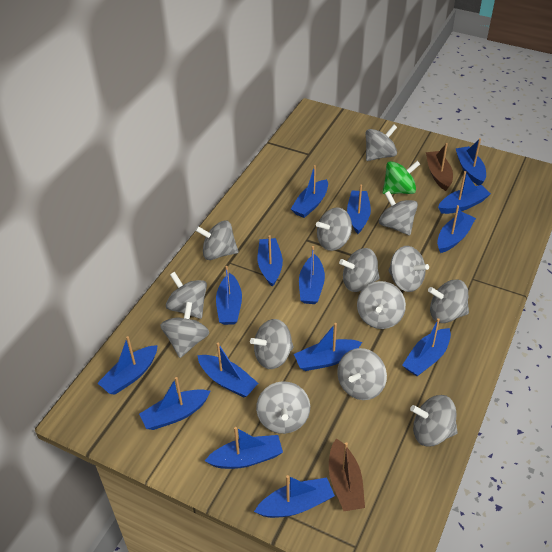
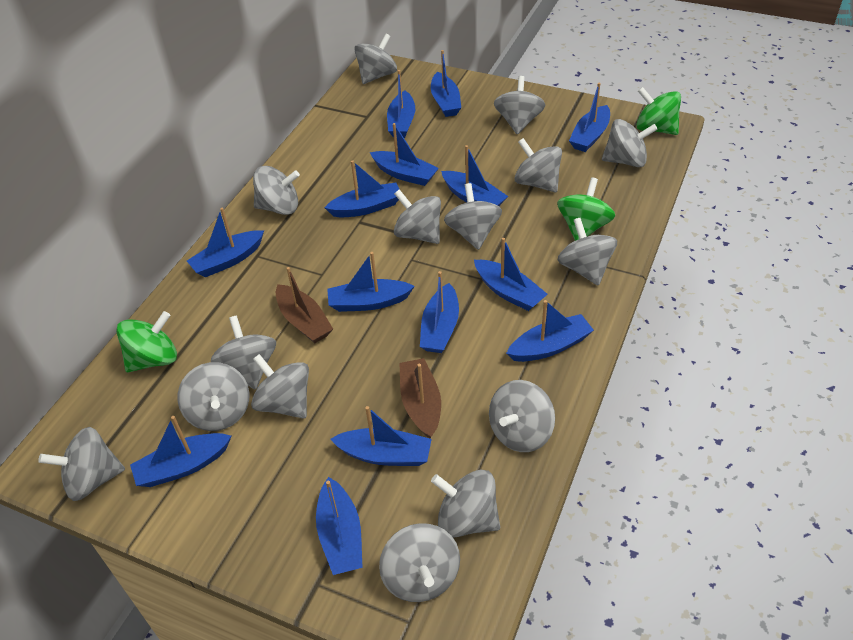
blue boat: [98,336,158,395] [139,377,211,430] [197,343,259,397] [205,427,283,469] [216,266,242,325] [254,475,335,518] [257,235,283,287] [291,165,328,218] [294,323,362,371] [299,246,325,304] [347,185,371,234] [402,318,451,376] [437,205,476,253] [438,171,491,214] [455,138,486,185] = 15 -> [130,416,231,487] [187,208,264,277] [316,477,363,575] [324,160,399,217] [327,252,415,312] [331,406,431,466] [370,123,439,186] [387,70,415,138] [420,271,459,353] [431,50,461,117] [441,145,508,206] [474,238,548,311] [506,300,594,362] [569,83,610,152] = 14
green spinning top: [383,161,420,194] = 1 -> [116,311,177,372] [557,177,615,241] [636,87,681,135] = 3
grey spinning top: [160,302,209,358] [166,272,207,319] [195,220,239,260] [250,319,294,369] [256,381,310,434] [316,208,352,251] [337,348,387,400] [339,248,380,292] [357,281,406,329] [366,125,397,161] [379,191,418,235] [388,246,429,292] [410,395,458,447] [428,280,469,323] = 14 -> [38,427,125,501] [177,362,249,431] [211,315,276,390] [251,354,309,419] [253,166,300,215] [354,34,397,84] [379,523,460,602] [394,189,441,244] [431,470,500,538] [444,183,502,250] [489,380,555,452] [494,76,545,135] [514,138,562,192] [558,218,617,286] [602,119,658,167] = 15

